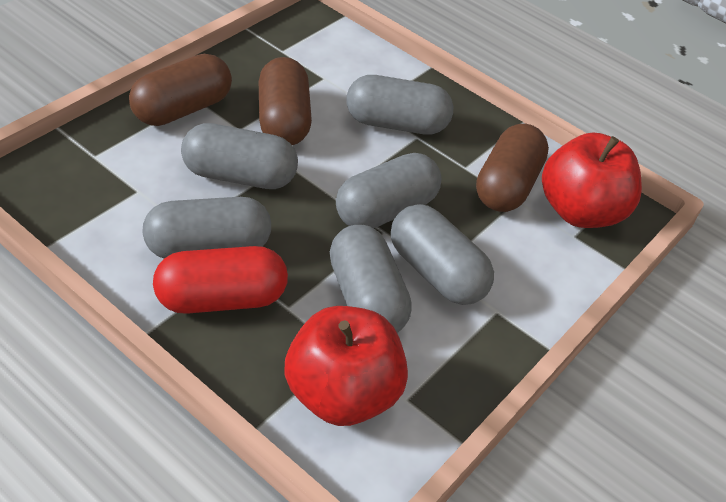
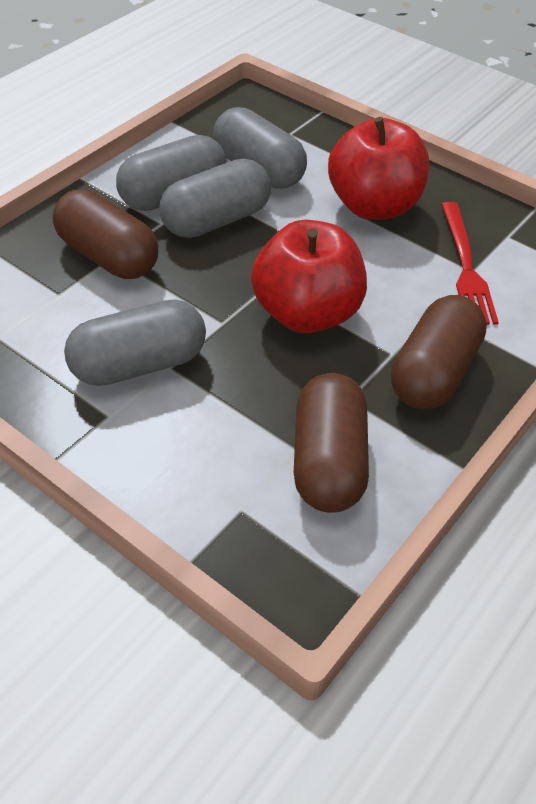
grey capsule: [142,197,271,259] [181,123,298,189] [330,225,412,333] [336,153,441,228] [346,75,453,135] [391,204,494,305] = 6 -> [64,299,206,386] [116,135,227,211] [159,159,271,238] [213,107,307,188] = 4
red capsule: [153,246,288,314] = 1 -> none = 0
red fork: none = 0 -> [441,202,499,325] = 1

